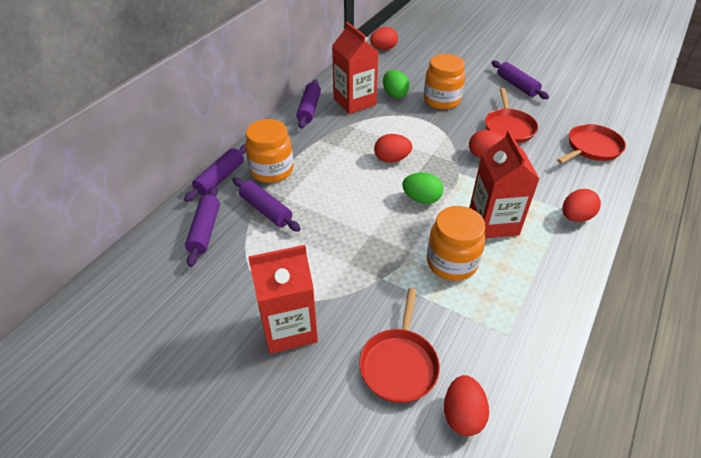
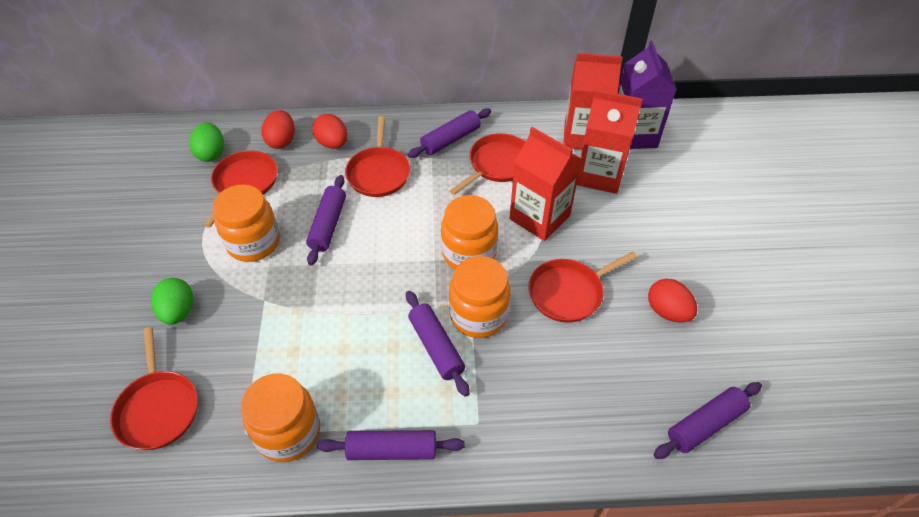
orange jar: [245,119,293,183] [424,54,465,110] [427,206,486,281] = 3 -> [212,184,280,262] [241,374,320,462] [441,195,498,270] [449,256,511,338] = 4
purple carton: none = 0 -> [618,41,677,149] = 1
red egg: [370,27,398,50] [374,134,412,163] [444,375,489,436] [469,130,504,158] [562,189,601,222] = 5 -> [261,110,295,149] [312,114,347,149] [648,279,697,323] = 3
red pan: [359,288,440,403] [485,88,538,143] [557,124,626,164] = 3 -> [110,327,198,450] [204,151,277,228] [345,116,410,197] [450,133,525,195] [528,252,637,323] = 5

